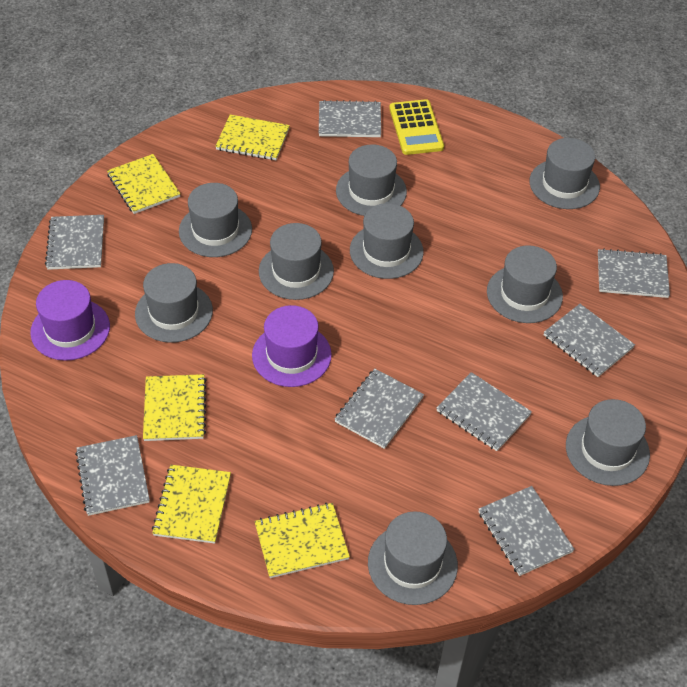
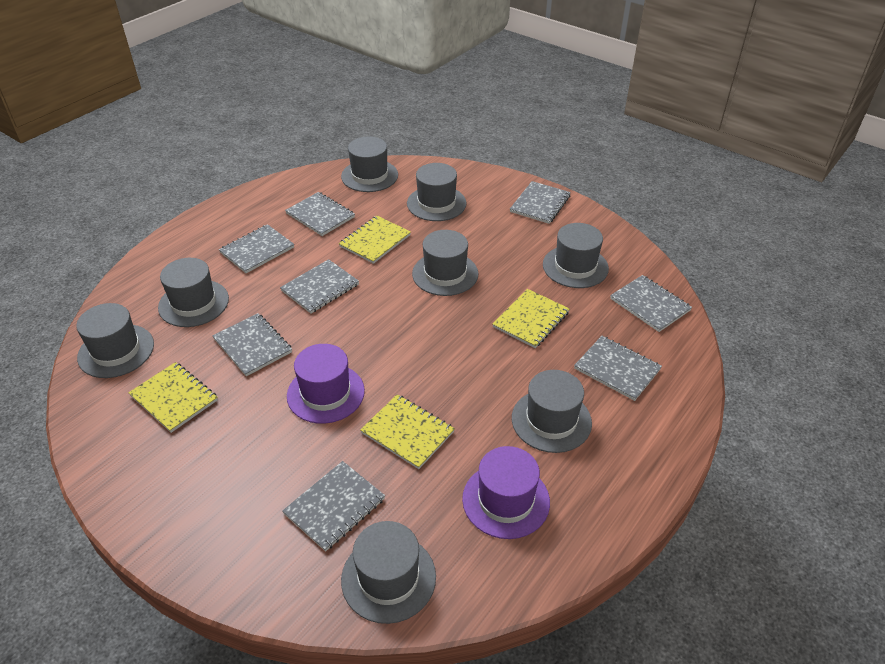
grey hat: [135,263,213,343] [179,183,252,257] [259,223,334,300] [336,144,407,216] [350,203,424,279] [368,512,458,605] [487,245,563,323] [529,138,600,209] [566,399,650,486] = 9 -> [76,303,154,378] [158,258,229,327] [341,137,398,192] [341,521,436,624] [407,163,466,221] [412,230,478,296] [512,370,592,453] [543,223,609,288] = 8
yellow calculator: [389,99,444,155] = 1 -> none = 0
yellow notebook: [107,154,181,214] [143,374,207,441] [152,465,231,544] [215,114,290,160] [254,503,350,578] = 5 -> [128,362,218,433] [339,216,411,264] [360,394,455,469] [492,289,570,348] = 4

